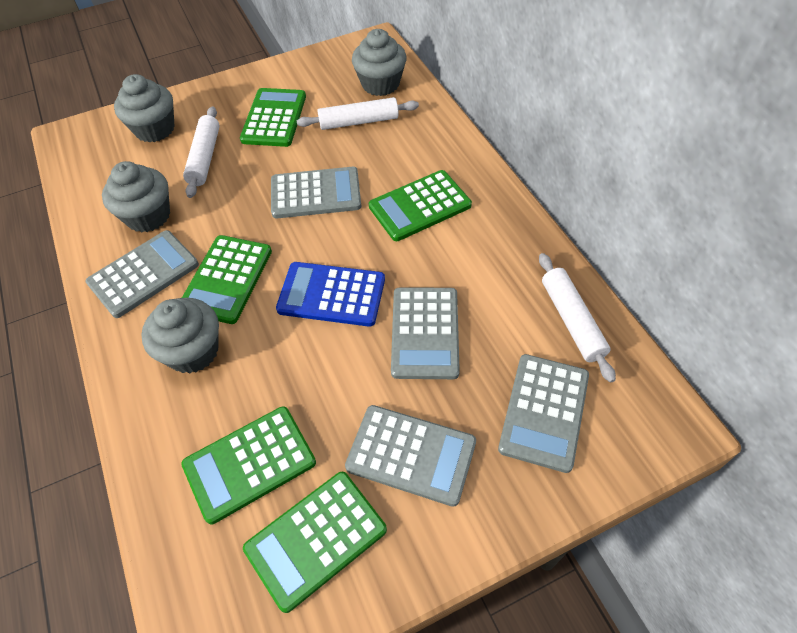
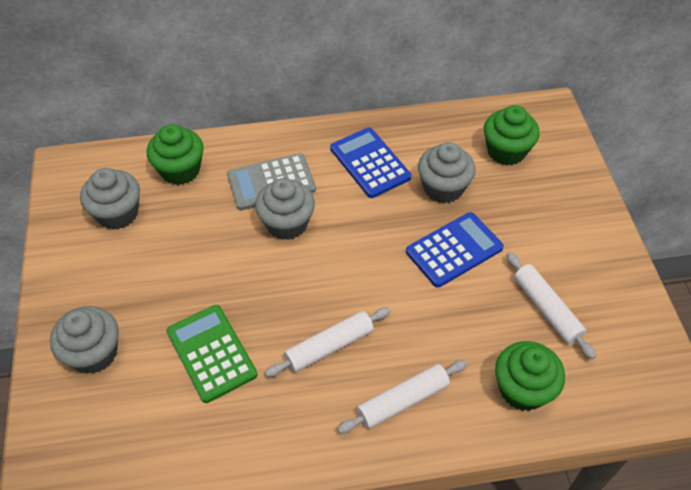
blue calculator: [276,262,385,327] = 1 -> [330,127,411,198] [406,212,504,288] = 2
green calculator: [181,406,316,525] [182,235,272,324] [240,88,306,147] [243,472,387,613] [369,170,472,241] = 5 -> [167,305,258,403] = 1
green cupcake: none = 0 -> [147,124,204,185] [484,105,540,166] [495,341,565,411] = 3
grey calculator: [86,230,199,318] [271,167,361,218] [345,405,476,507] [391,287,460,379] [498,354,589,473] = 5 -> [227,153,316,210] = 1

